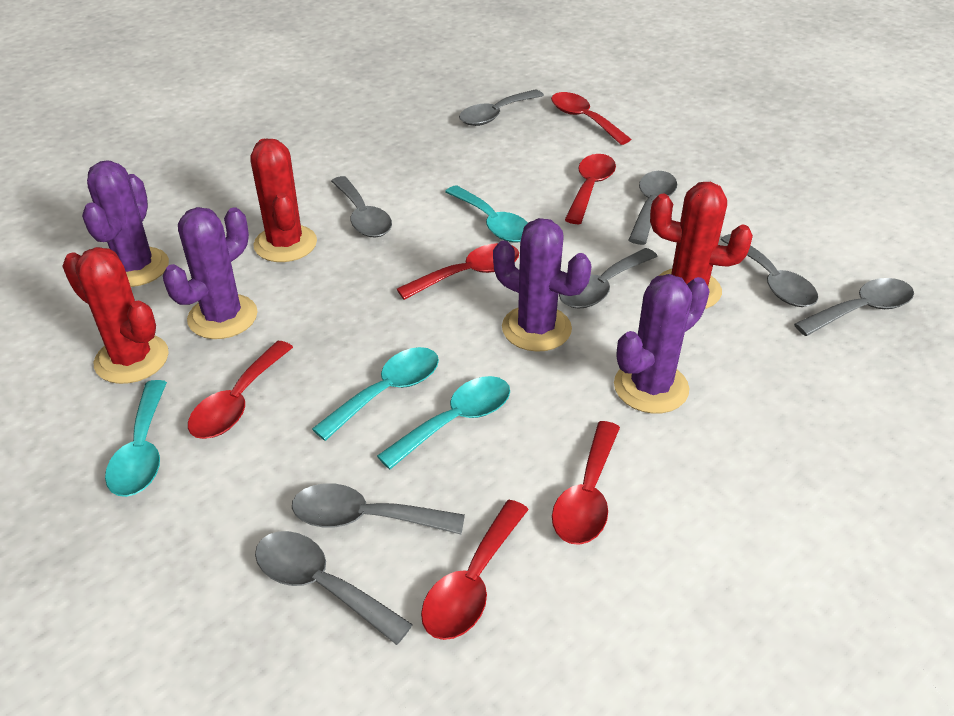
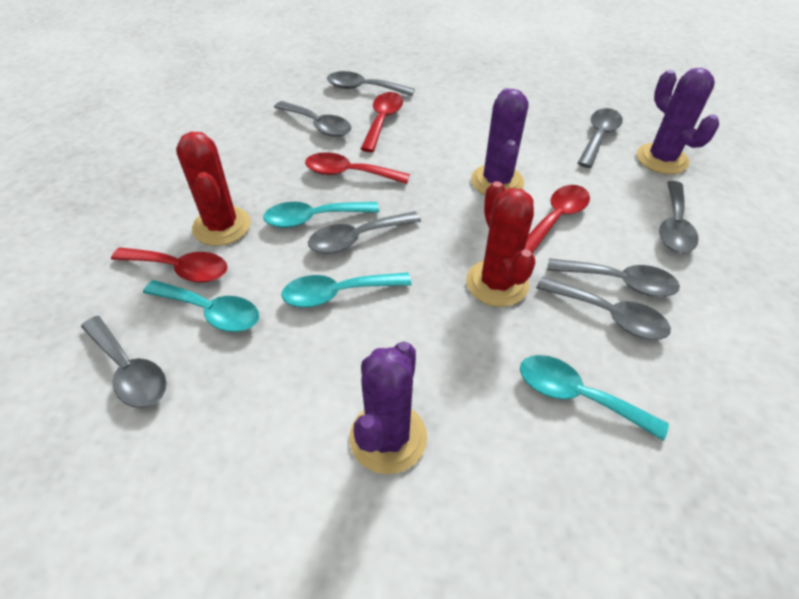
purple cactus: [82,161,169,287] [163,207,257,339] [493,218,591,352] [614,274,710,414] = 4 -> [350,342,427,474] [471,88,528,195] [637,68,719,174] = 3
red cactus: [62,247,169,384] [251,139,317,262] [650,182,753,309] = 3 -> [176,132,251,246] [466,181,536,307] = 2
red spoon: [188,341,293,439] [397,243,519,300] [421,500,529,640] [551,92,632,145] [552,421,620,545] [565,154,616,224] = 6 -> [111,247,228,283] [305,152,410,184] [361,92,403,152] [524,185,590,254] = 4

